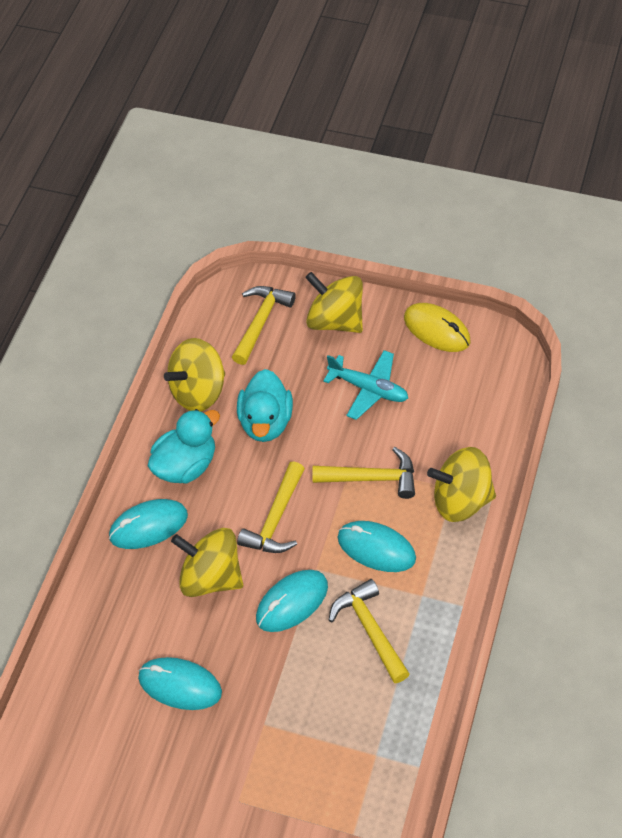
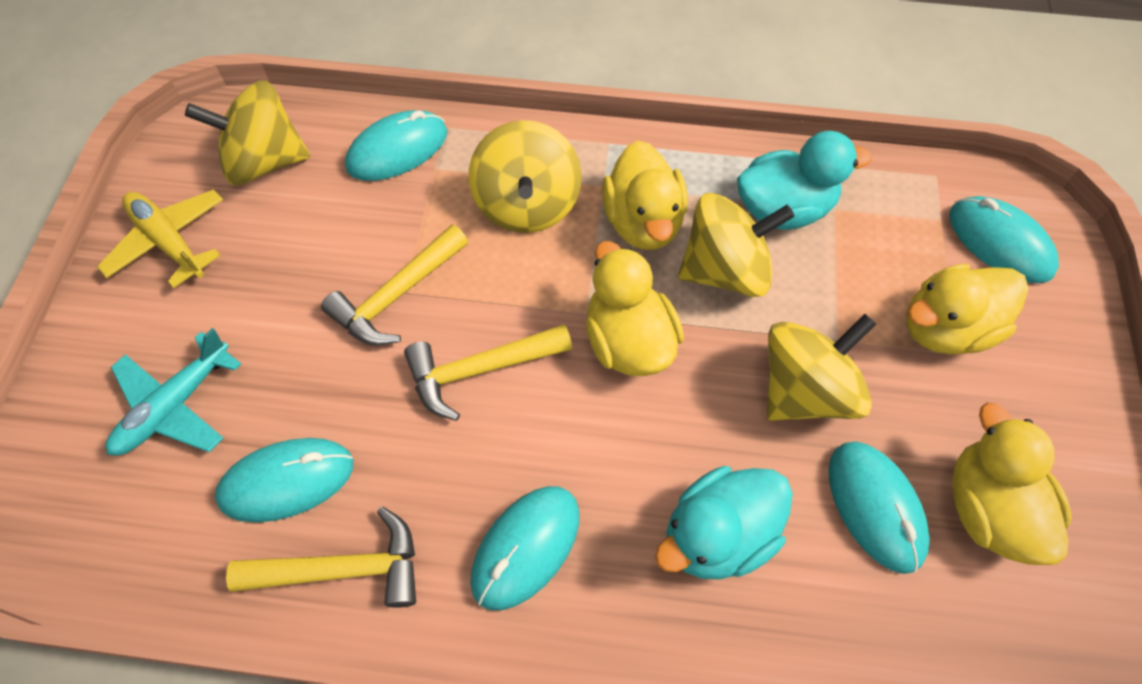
turquoise mouse: [109,499,188,549] [138,657,222,710] [256,570,328,632] [337,521,416,572] = 4 -> [215,438,353,523] [345,110,447,181] [470,486,579,610] [828,441,930,574] [949,196,1059,283] = 5
yellow duck: none = 0 -> [585,241,684,376] [602,140,688,250] [906,264,1028,354] [952,403,1072,565] = 4
yellow hammer: [232,286,296,365] [237,461,305,553] [312,447,415,499] [328,579,410,683] = 4 -> [226,507,416,608] [321,225,468,346] [404,324,572,421] = 3
yellow mouse: [404,303,470,352] = 1 -> none = 0
yellow plane: none = 0 -> [97,189,223,288] = 1

